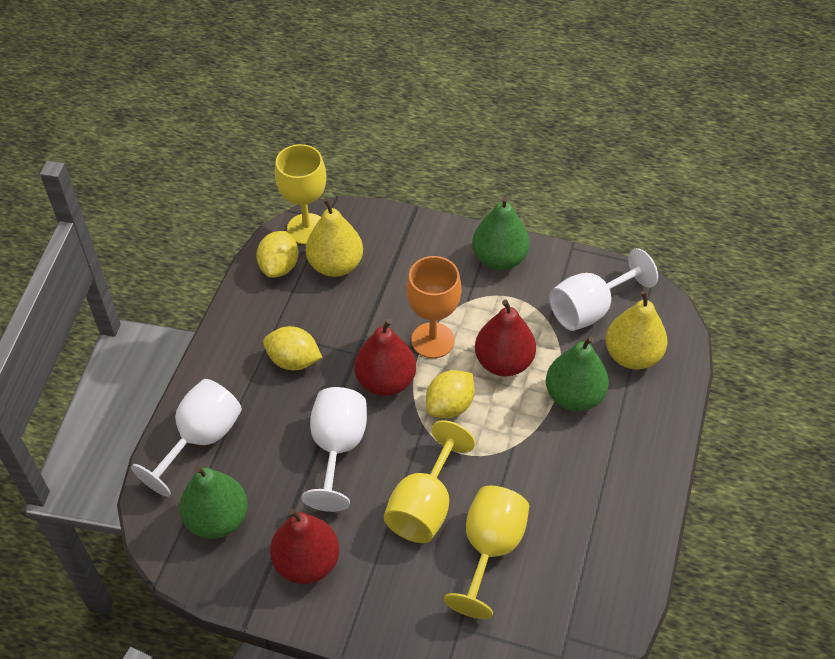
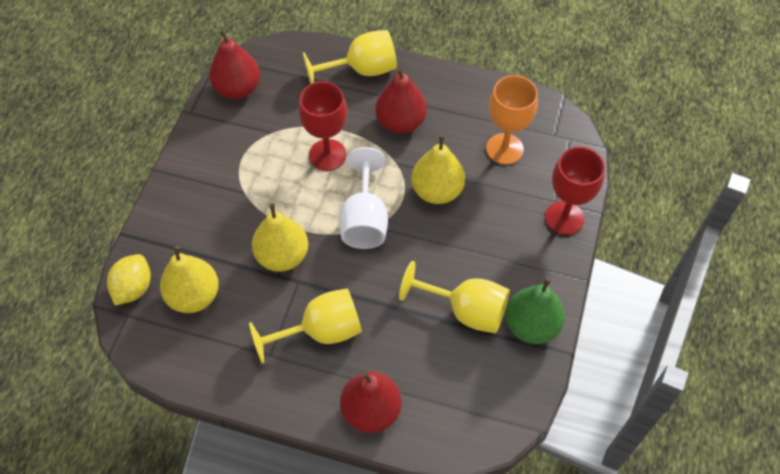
green pear: [179,466,248,539] [472,196,530,270] [546,336,609,411] = 3 -> [505,277,565,344] = 1
red goblet: none = 0 -> [299,81,347,171] [545,146,605,235] = 2
white goblet: [131,379,242,497] [302,387,367,512] [549,248,658,331] = 3 -> [340,147,388,249] = 1
yellow lemon: [256,231,298,278] [263,326,322,370] [426,370,475,418] = 3 -> [107,254,151,306] = 1
yellow pear: [306,198,363,277] [606,290,668,370] = 2 -> [160,245,219,313] [252,203,308,272] [411,135,465,204] = 3

